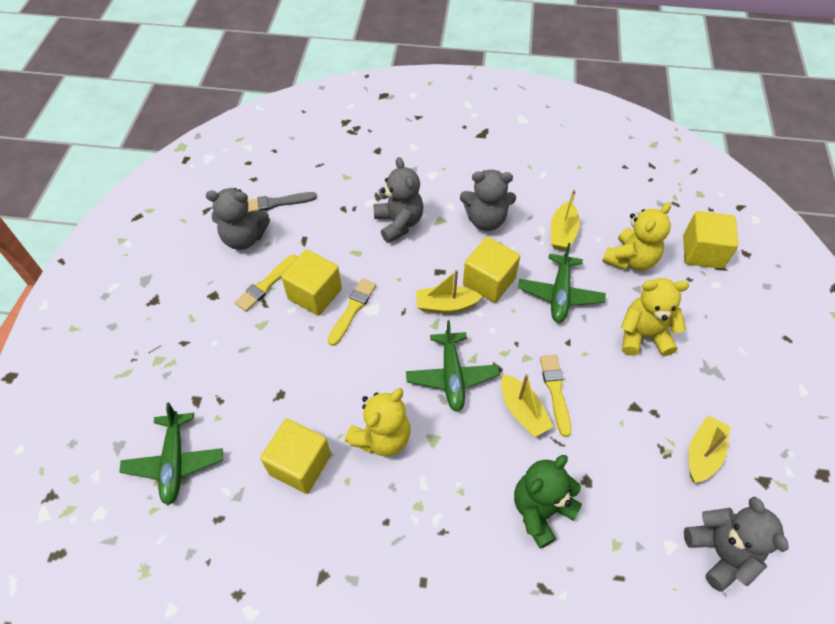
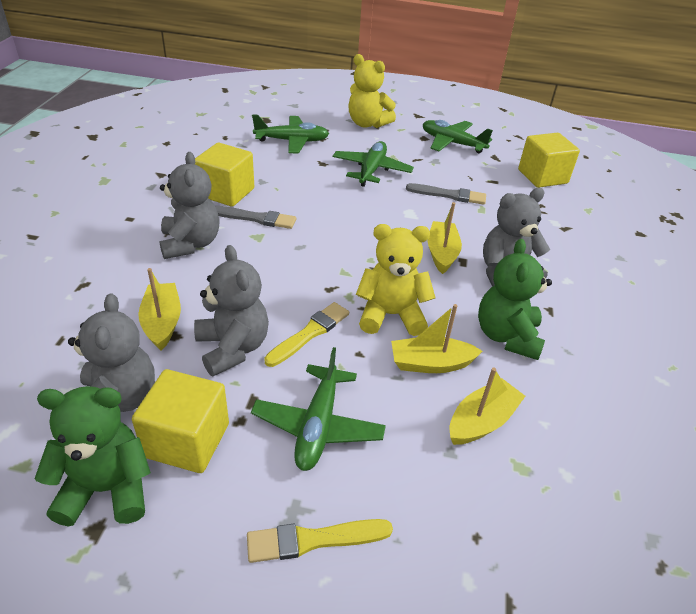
green plane: [119,403,223,505] [406,320,500,412] [518,243,606,323] = 3 -> [251,347,386,471] [252,115,329,154] [333,141,414,187] [423,120,493,153] = 4
green teddy bear: [514,455,582,549] = 1 -> [35,386,151,526] [478,239,552,360] = 2
grey brush: [247,192,317,213] = 1 -> [215,206,296,229] [406,183,486,205] = 2
yellow brush: [235,255,297,312] [328,279,376,346] [540,355,571,437] = 3 -> [247,519,393,563] [264,302,349,367] = 2
yellow cube: [260,419,331,494] [281,249,342,316] [463,237,520,303] [683,211,739,269] = 4 -> [132,369,229,473] [195,143,254,207] [518,133,580,188] = 3
yellow teddy bear: [345,388,411,456] [602,202,671,271] [621,278,689,356] = 3 -> [348,54,396,128] [356,224,436,336] = 2

